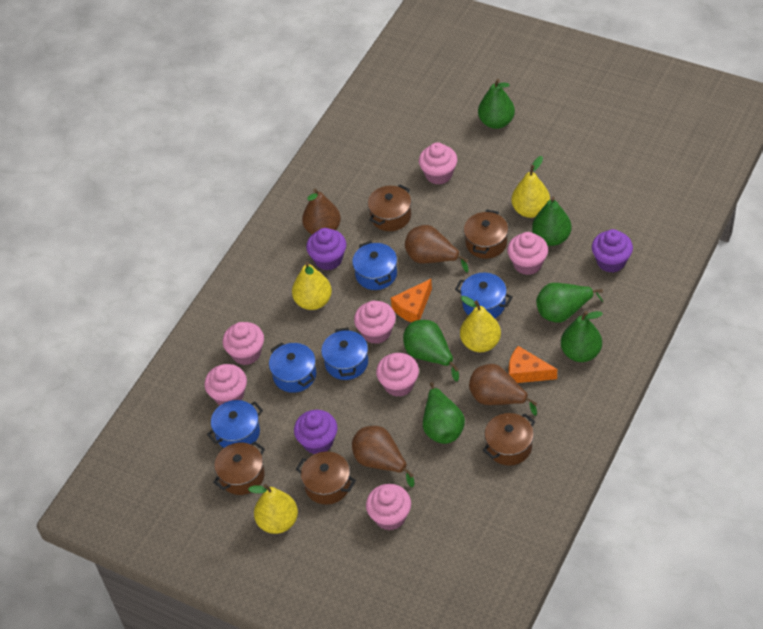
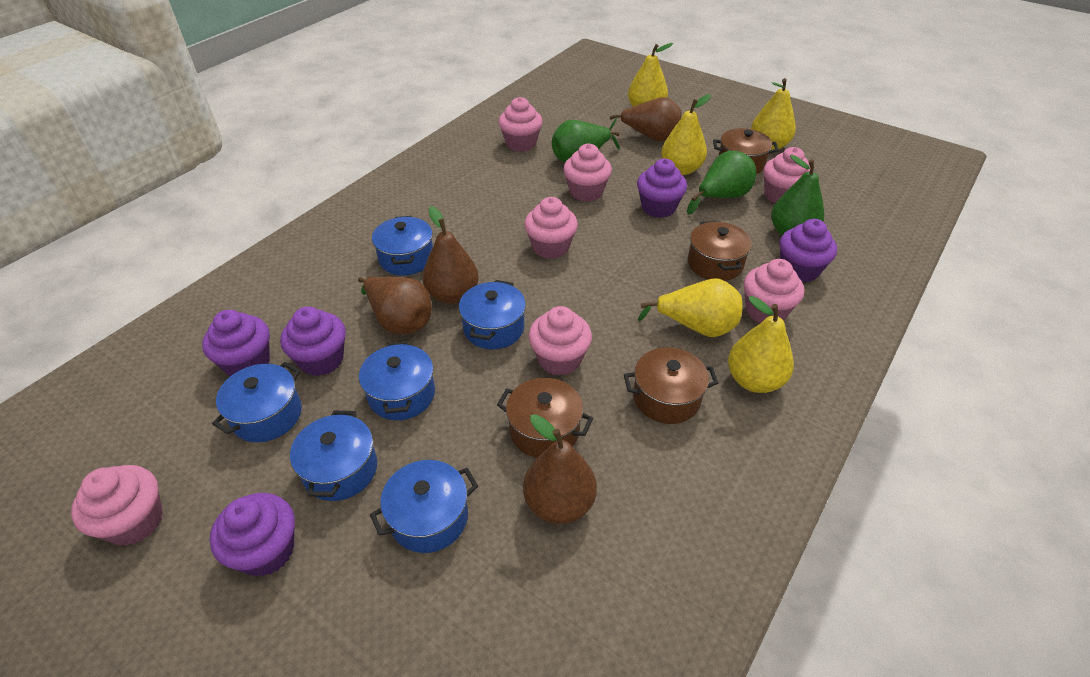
blue pot: [207,400,263,448] [269,342,316,393] [321,328,368,380] [352,241,397,290] [455,273,512,318] = 5 -> [212,362,302,443] [290,411,377,501] [359,341,435,420] [370,460,478,553] [372,216,433,276] [459,280,526,349] = 6
brown pot: [213,441,265,495] [296,451,356,505] [368,184,411,231] [464,210,508,259] [483,413,535,466] = 5 -> [497,378,593,458] [624,347,718,424] [688,221,752,281] [713,128,779,174] = 4
green pear: [403,320,459,381] [423,382,465,444] [478,79,515,129] [532,197,571,246] [536,283,603,323] [561,311,603,362] = 6 -> [552,120,620,163] [687,151,756,215] [771,155,824,236] = 3
orange cheese: [391,279,432,323] [509,346,557,383] = 2 -> none = 0
purple cupcake: [294,410,338,454] [306,228,346,270] [592,229,633,273] = 3 -> [202,310,270,376] [210,493,295,577] [280,307,346,376] [637,159,687,218] [780,219,837,282] = 5
yellow pear: [248,484,298,534] [292,262,332,310] [460,296,501,352] [512,156,550,218] = 4 -> [628,43,673,107] [638,279,743,337] [661,94,711,175] [728,296,794,393] [751,78,796,150] = 5

